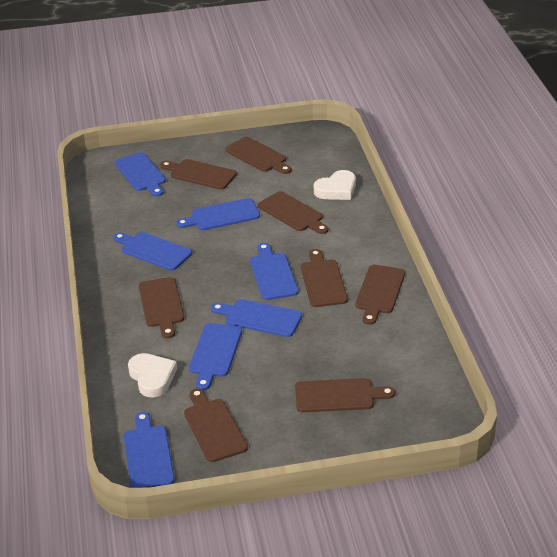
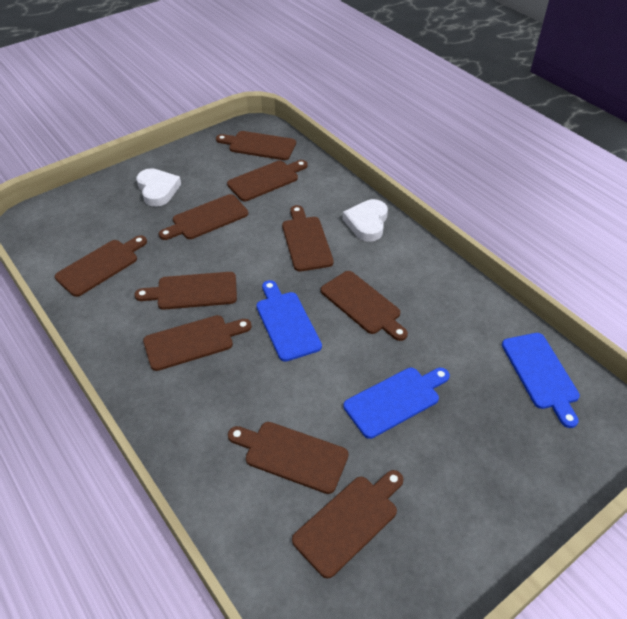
blue cutting board: [113,232,192,271] [115,152,166,197] [124,412,175,488] [176,198,260,230] [189,323,242,390] [211,299,302,337] [250,243,299,300] = 7 -> [256,280,322,362] [343,368,450,439] [502,333,580,428] = 3
brown cutting board: [139,277,184,338] [160,159,237,190] [184,388,248,462] [225,137,291,174] [258,191,328,234] [295,378,395,412] [301,249,348,307] [355,265,405,325] = 8 -> [55,235,147,297] [134,272,237,310] [143,315,252,371] [159,194,248,240] [216,131,296,160] [227,160,308,201] [228,422,349,494] [282,205,334,271] [292,470,403,579] [321,271,408,341] = 10

